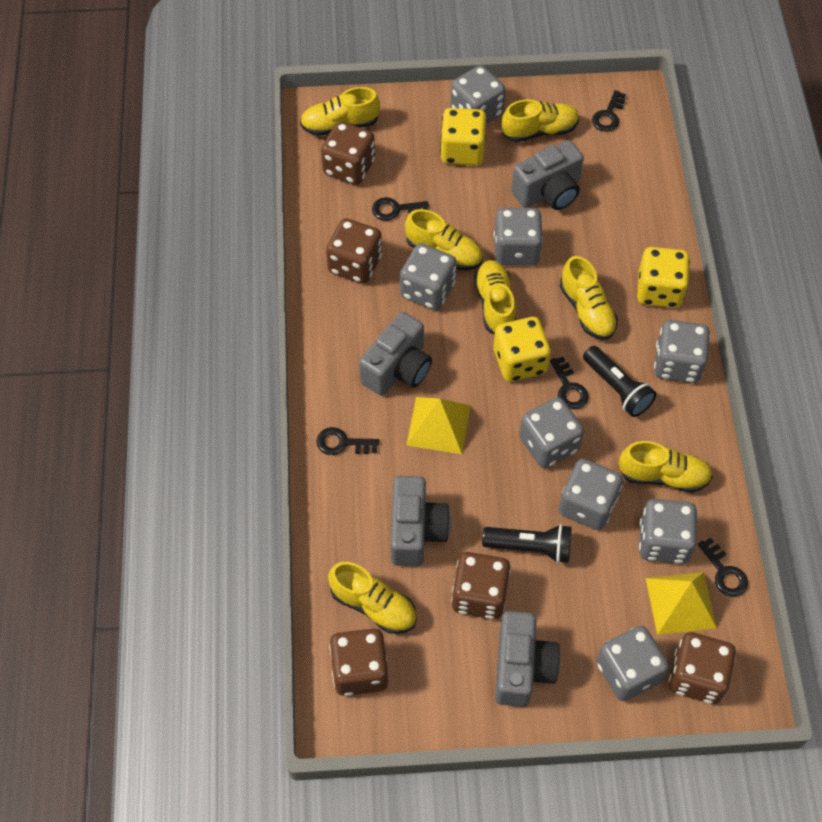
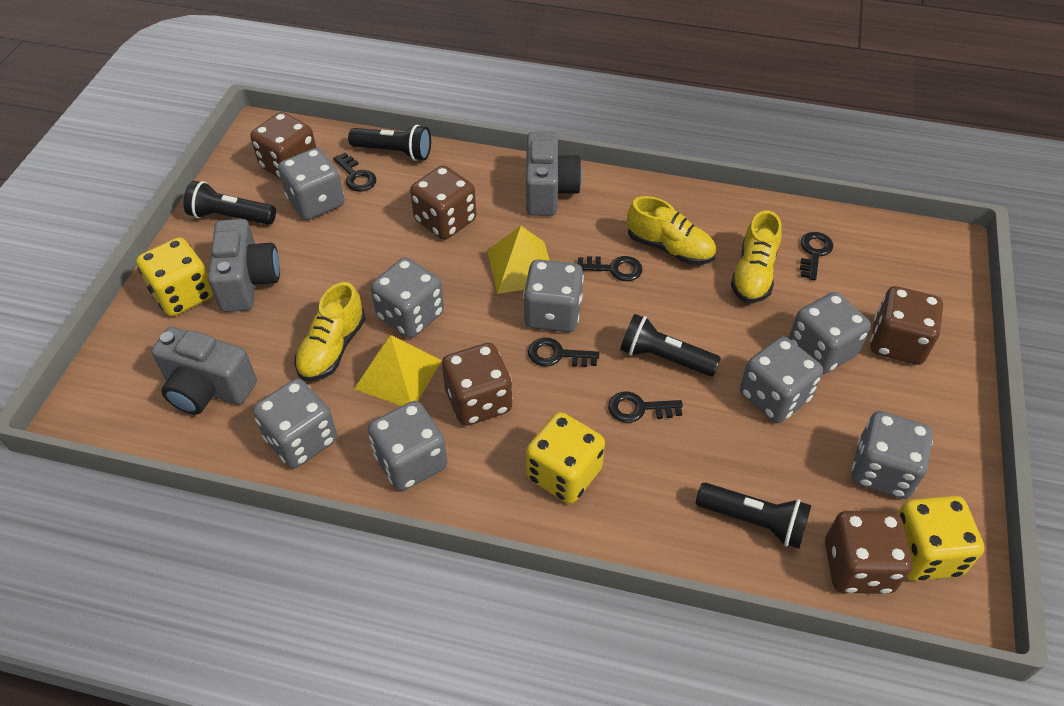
black flashlight: [482,524,571,563] [583,346,656,417] = 2 -> [183,181,276,225] [348,125,431,161] [620,314,721,376] [696,482,811,549] = 4
grey camera: [359,312,432,396] [391,476,450,566] [495,611,560,707] [511,140,584,210] = 4 -> [151,327,257,415] [208,219,280,312] [526,132,582,216] = 3
yellow shoe: [300,87,380,136] [328,562,417,634] [405,209,483,270] [474,260,516,334] [502,99,580,142] [560,256,618,340] [618,441,713,493] = 7 -> [294,282,366,381] [627,196,716,265] [731,210,782,303] = 3

